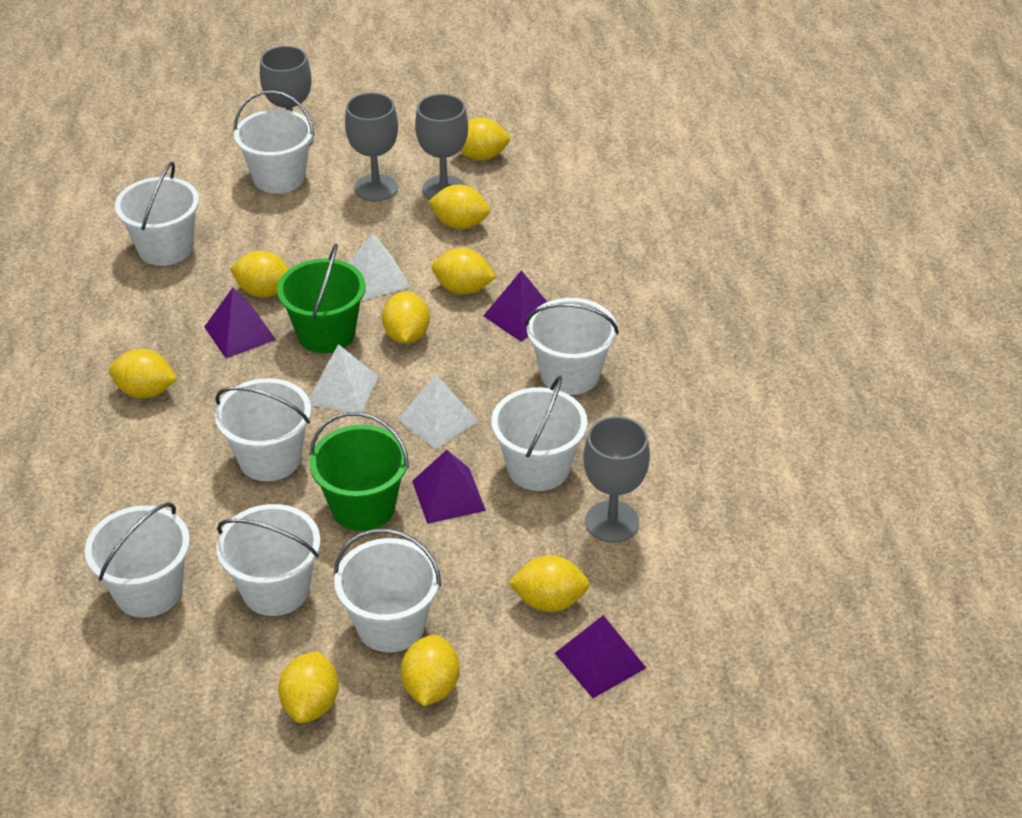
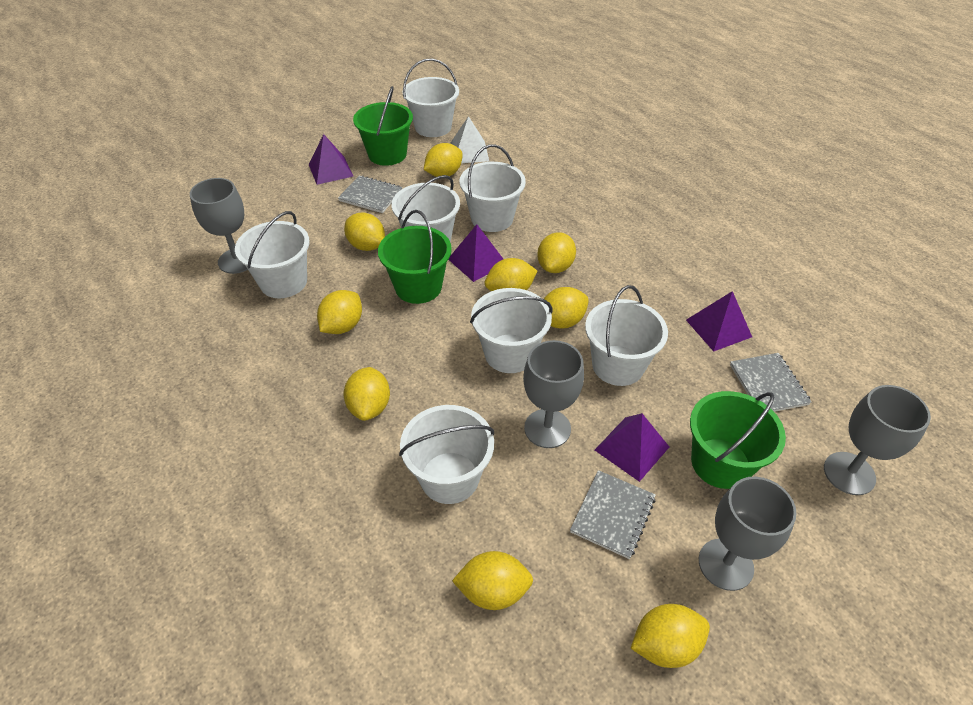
green bucket: [277,243,366,353] [310,412,409,531] = 2 -> [353,86,413,166] [378,210,452,304] [690,391,786,489] = 3
grey notebook: none = 0 -> [338,175,403,213] [570,470,656,559] [730,353,811,412] = 3
white bucket: [85,502,190,618] [115,162,199,266] [215,378,311,481] [216,504,321,616] [234,90,314,193] [334,529,441,652] [491,375,587,491] [525,298,619,395] = 8 -> [235,211,310,298] [392,175,460,242] [399,405,494,504] [403,58,459,137] [460,145,526,232] [470,288,553,373] [585,285,668,386] = 7
white pyramid: [309,344,379,412] [349,233,410,301] [397,375,478,450] = 3 -> [450,116,489,163] = 1

